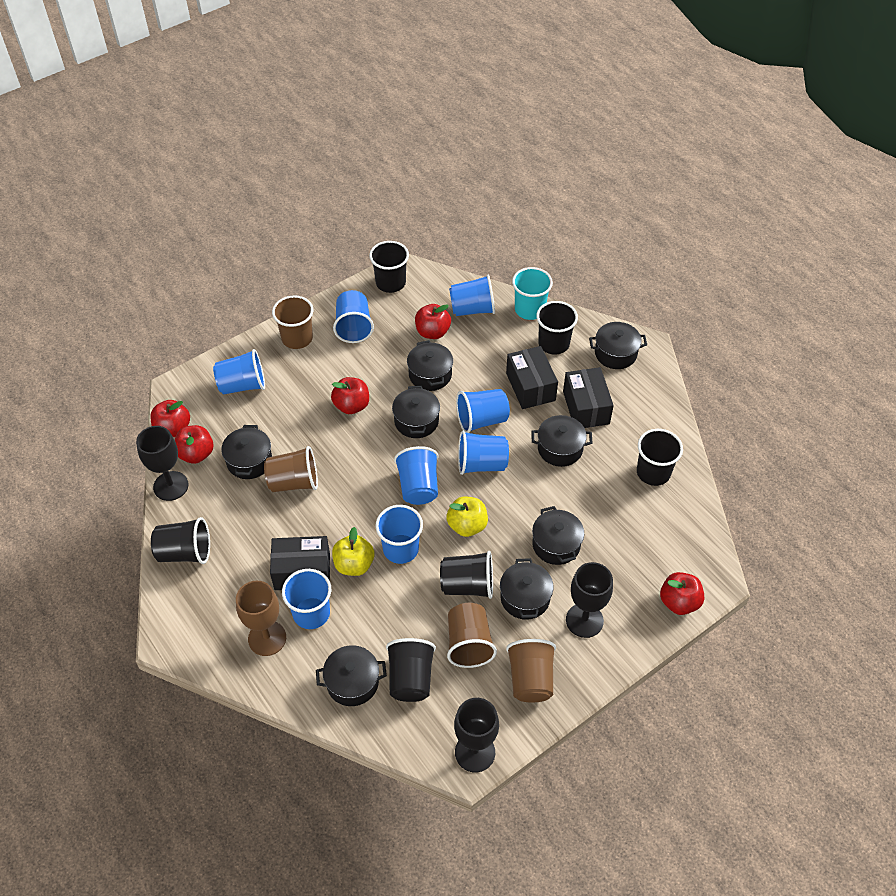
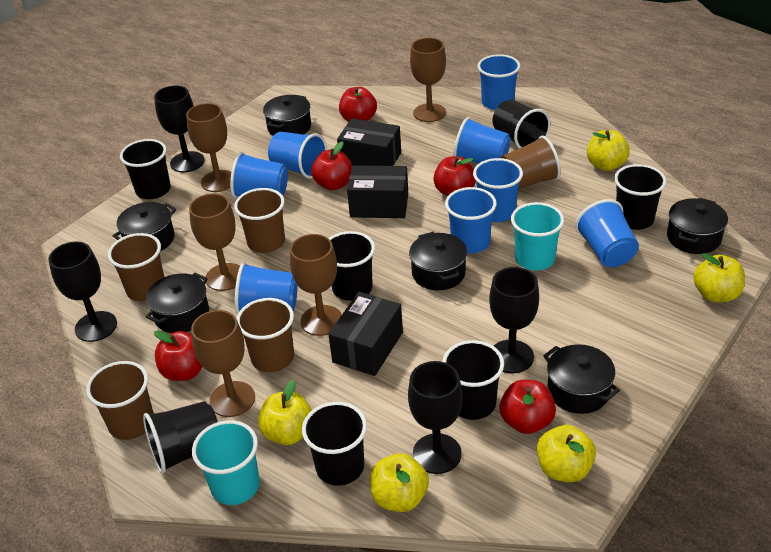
black cup: [151,517,210,564] [369,241,409,293] [386,638,436,702] [440,551,493,599] [536,301,578,355] [637,429,683,486] = 6 -> [120,139,171,199] [143,401,218,473] [302,402,367,486] [329,231,375,301] [442,340,504,420] [493,100,550,148] [614,164,666,230] = 7
black goblet: [136,426,189,501] [454,698,499,772] [566,562,613,638] = 3 -> [48,241,117,342] [154,86,205,172] [408,361,463,474] [489,267,539,373] = 4
black pot: [221,425,272,479] [316,645,387,706] [392,386,440,438] [407,340,453,391] [500,558,553,620] [531,415,592,467] [532,506,584,565] [589,322,647,369] = 8 -> [113,202,176,251] [146,273,209,333] [263,95,311,136] [409,232,467,290] [543,344,620,414] [667,198,728,254] = 6
brown cup: [264,446,318,492] [272,295,313,349] [447,603,497,668] [506,639,556,703] = 4 -> [86,361,154,440] [108,233,164,301] [234,188,285,253] [237,298,294,372] [501,136,561,189] = 5
brown goblet: [236,581,286,656] = 1 -> [186,103,231,192] [189,193,240,291] [191,310,255,417] [290,234,342,336] [410,38,446,122] = 5
turquoise cup: [512,267,553,320] = 1 -> [192,420,260,505] [511,202,564,270] = 2
yellow apple: [332,527,375,576] [446,496,488,537] = 2 -> [258,380,312,445] [370,453,429,512] [537,425,596,482] [587,130,630,171] [693,253,745,302] = 5

